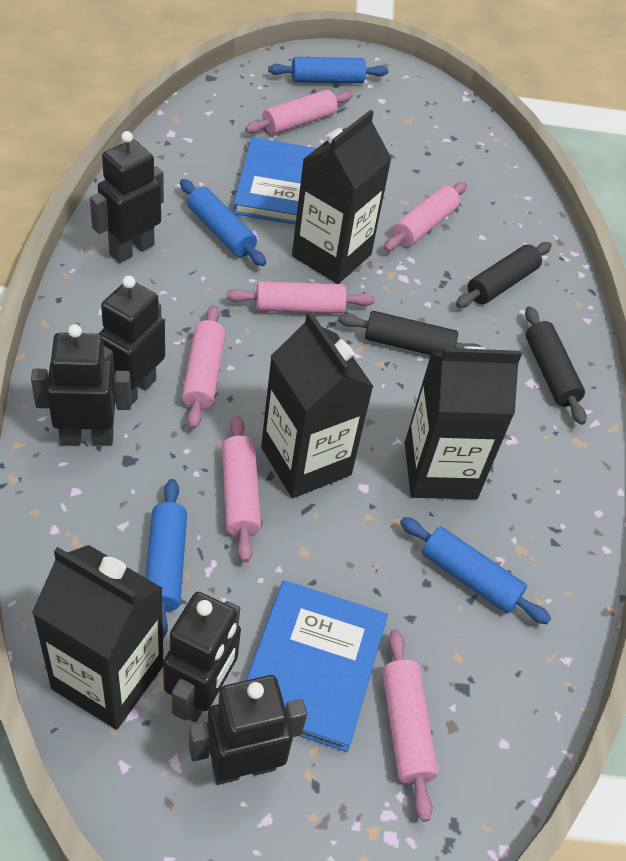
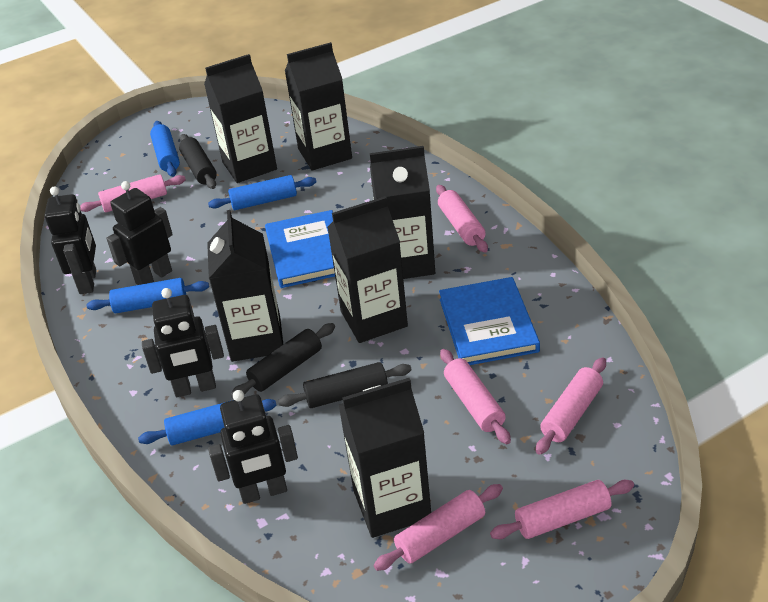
black carton: [32,545,163,730] [261,311,374,498] [292,110,392,284] [405,346,522,499] = 4 -> [204,54,277,183] [207,210,283,362] [285,42,352,170] [327,196,408,343] [339,378,431,538] [370,146,435,279] = 6
black robot: [31,324,131,446] [90,131,164,263] [98,276,165,405] [163,592,241,722] [189,675,307,785] = 5 -> [44,186,96,294] [106,181,173,285] [142,288,224,397] [208,390,298,504] = 4

